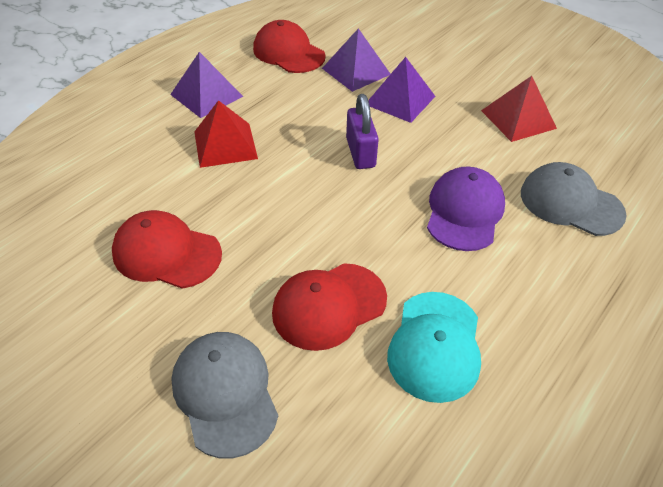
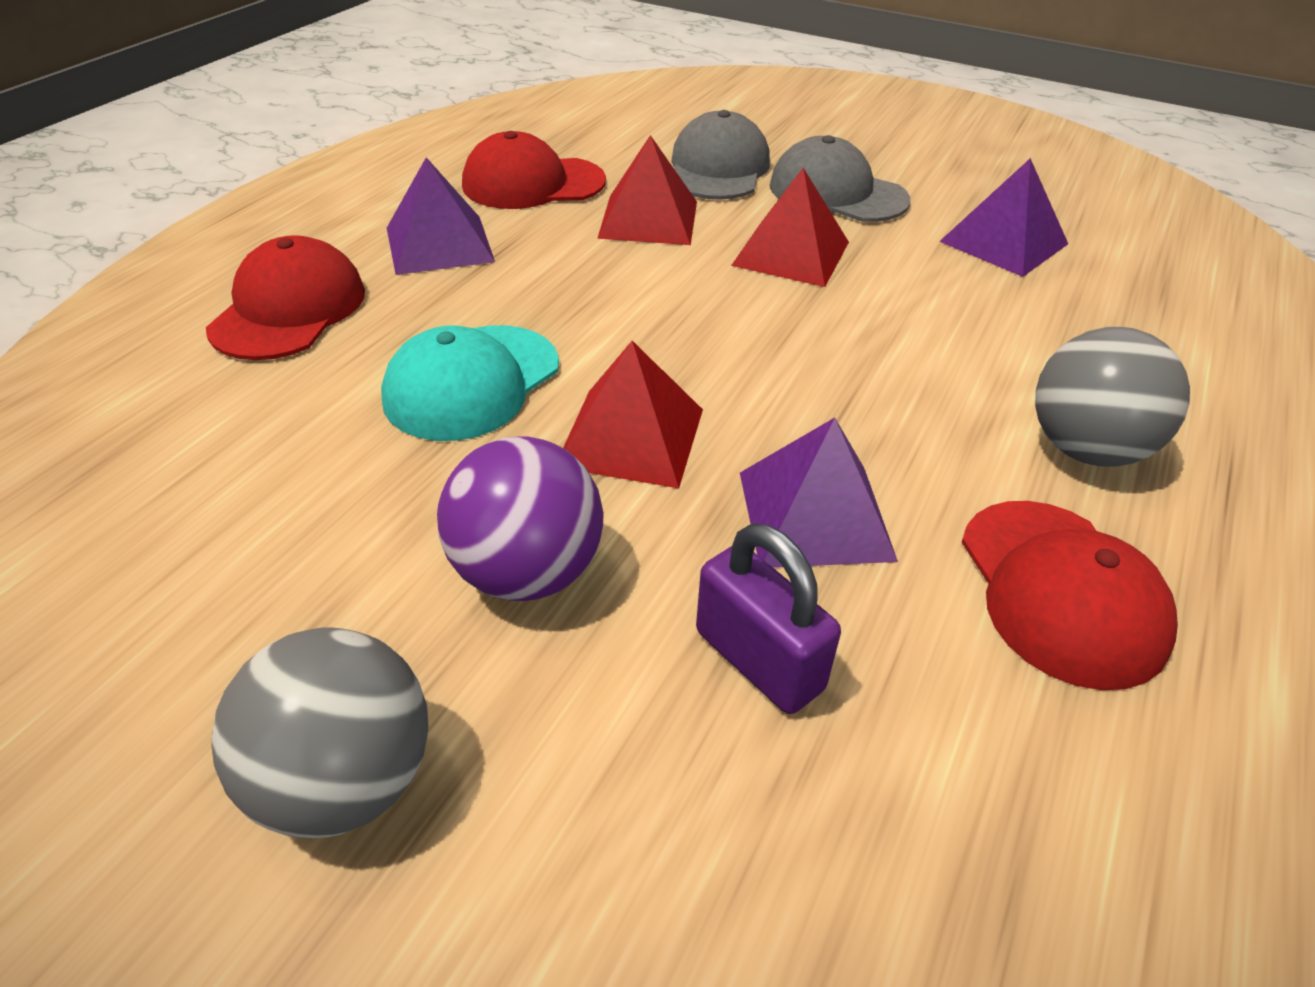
grey ball: none = 0 -> [211,628,428,838] [1035,327,1190,467] = 2
purple ball: none = 0 -> [437,437,603,601] = 1
purple cap: [427,167,505,251] = 1 -> none = 0
red pyramid: [194,100,258,168] [481,76,557,142] = 2 -> [563,341,703,488] [597,135,697,245] [731,168,849,287] = 3

